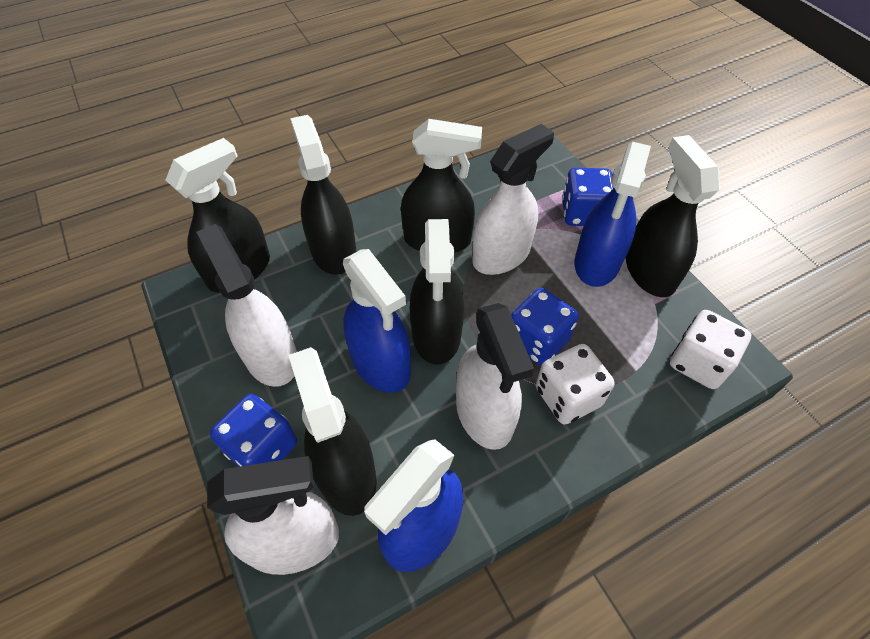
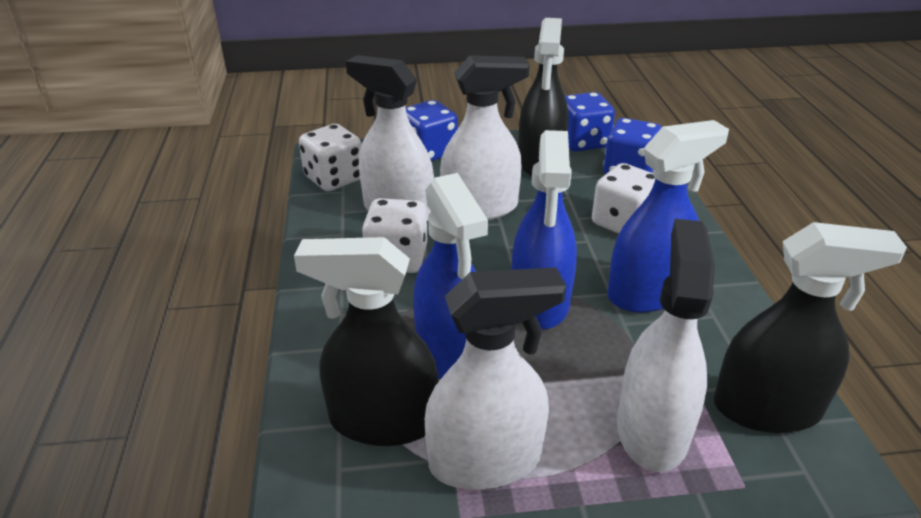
black spray bottle: [166,138,270,292] [288,347,377,516] [290,115,356,275] [401,119,482,253] [409,219,464,365] [626,135,720,297] = 6 -> [294,237,438,446] [518,18,568,176] [714,222,907,433] = 3
white dice: [536,344,614,425] [670,310,751,389] = 2 -> [299,124,362,191] [362,198,427,273] [592,163,656,234] = 3

